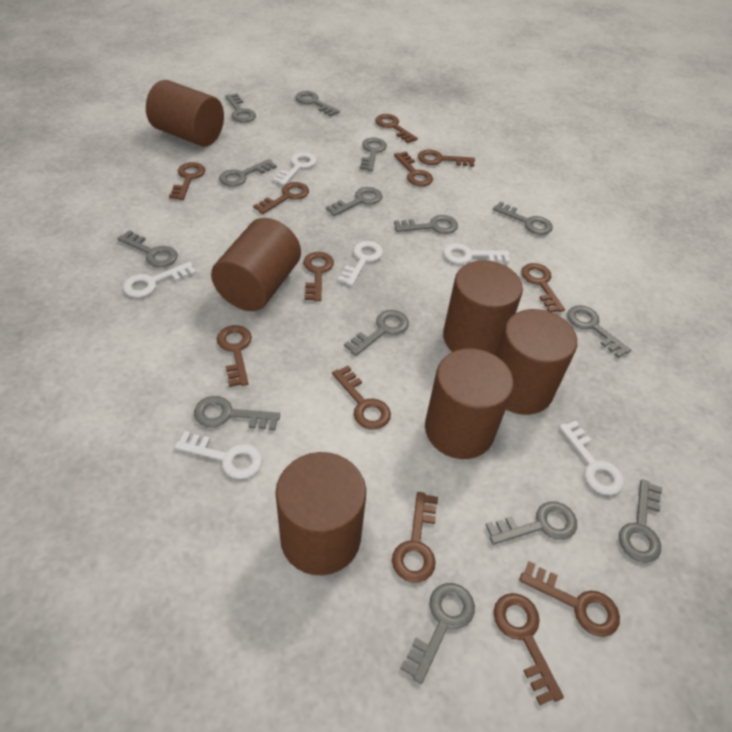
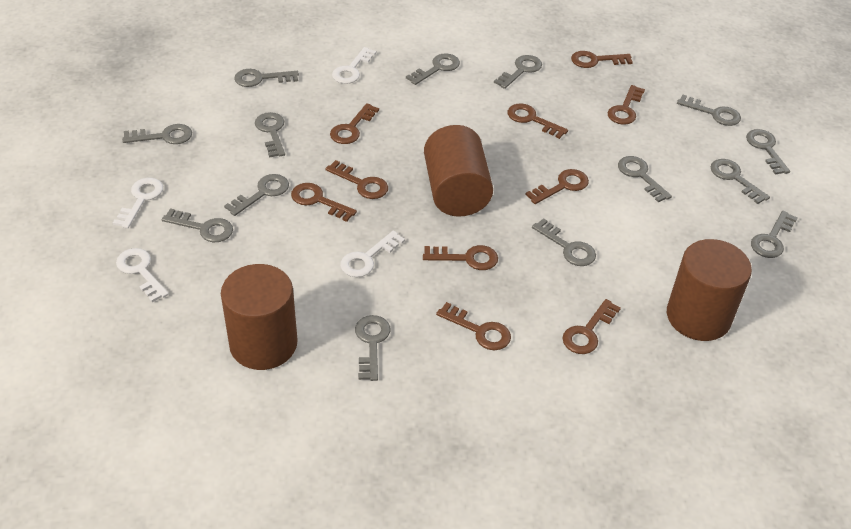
brown cylinder: [146,80,224,147] [211,218,301,311] [275,452,366,575] [425,348,514,459] [443,260,523,355] [496,309,577,415] = 6 -> [221,264,298,370] [424,125,493,217] [667,239,752,341] = 3
brown key: [169,162,205,200] [217,325,252,387] [253,182,309,214] [303,252,334,301] [332,366,391,430] [375,114,418,143] [392,492,438,583] [394,152,433,186] [418,149,475,167] [494,593,564,705] [519,561,620,637] [521,263,565,312] = 12 -> [291,183,357,222] [325,160,388,199] [330,103,379,144] [423,245,498,270] [436,302,511,350] [508,103,568,139] [526,169,589,204] [562,299,621,354] [571,51,633,68] [607,85,645,125] = 10
white key: [123,262,196,298] [175,431,263,479] [273,152,317,185] [338,241,383,286] [443,243,510,264] [559,421,624,495] = 6 -> [113,178,163,229] [116,248,169,302] [332,47,376,84] [340,230,405,277] = 4

